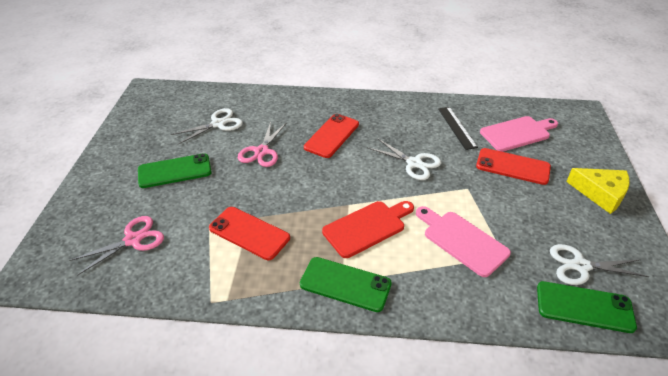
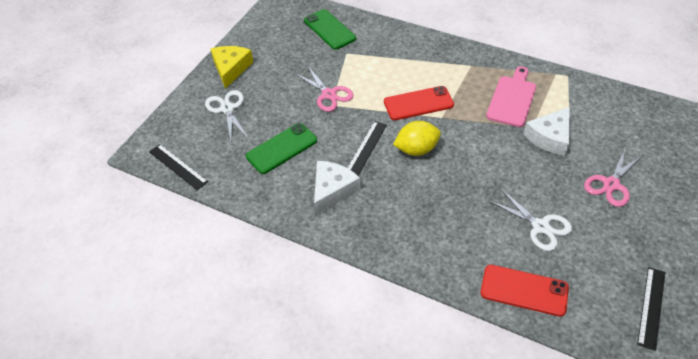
black ruler: [438,107,478,150] = 1 -> [149,144,208,190] [347,121,387,176] [637,267,665,351] = 3
green phone: [138,153,212,188] [300,257,392,312] [537,281,637,333] = 3 -> [246,123,317,174] [304,9,356,50] = 2
pink cutting board: [416,206,511,277] [480,116,558,152] = 2 -> [486,66,536,127] = 1
red cutting board: [322,201,414,258] = 1 -> none = 0
red phone: [209,207,290,260] [304,114,359,158] [476,148,551,185] = 3 -> [384,86,454,120] [481,265,569,317] = 2
white cheese: none = 0 -> [314,161,360,215] [523,107,570,156] = 2
white scissors: [171,108,243,144] [368,138,441,180] [550,244,649,285] = 3 -> [205,90,249,141] [489,189,572,251] = 2
yellow lemon: none = 0 -> [393,121,441,156] = 1

